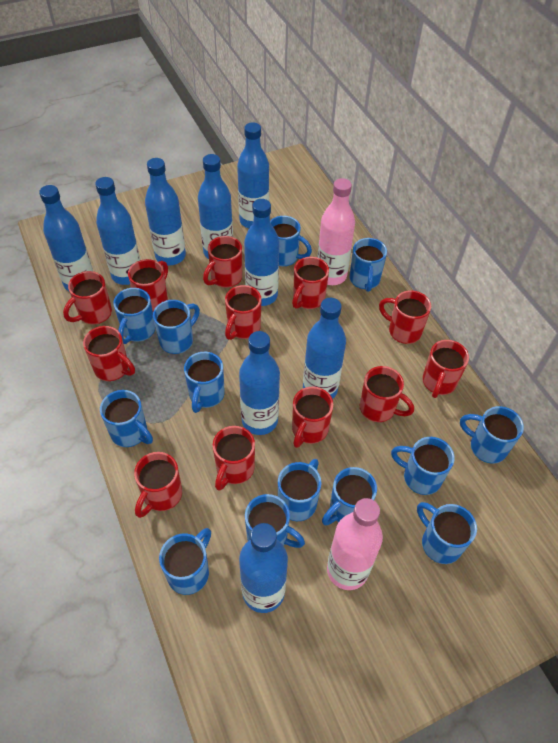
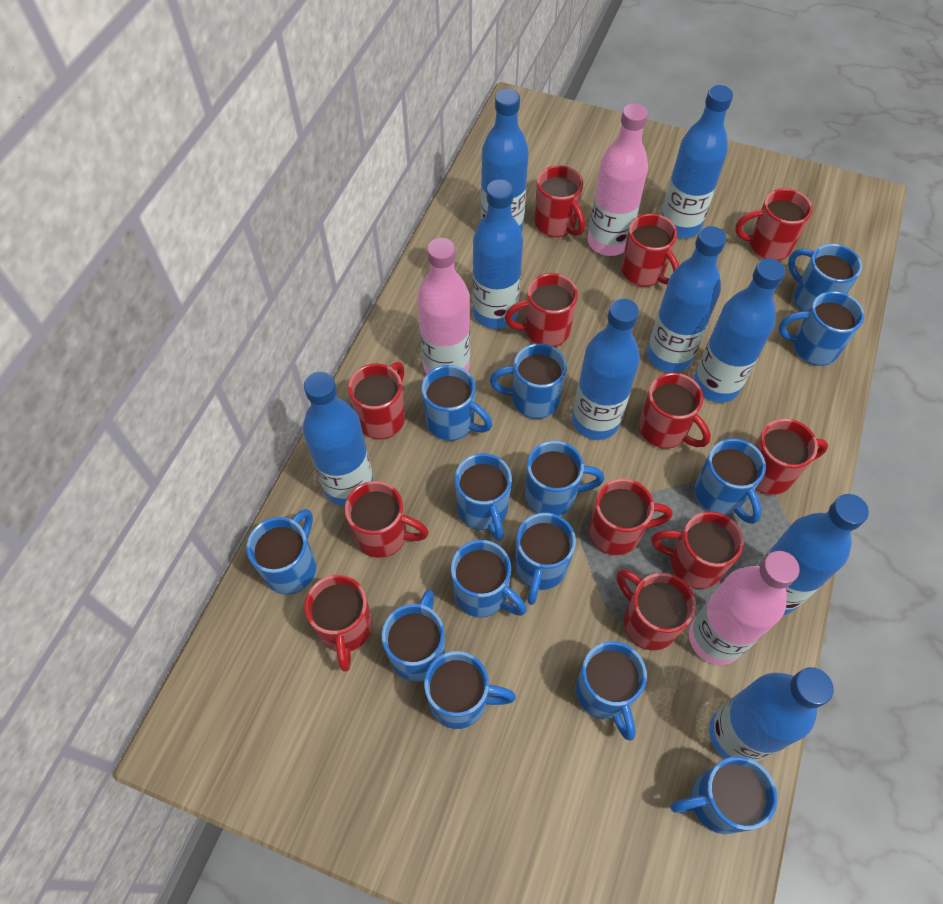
blue mug: [100,390,153,447] [113,288,155,344] [153,300,200,354] [159,528,211,595] [184,352,225,413] [245,494,305,548] [270,216,312,266] [278,459,322,521] [322,467,377,525] [349,238,387,292] [391,437,455,495] [417,502,477,564] [460,406,524,464] = 13 -> [247,509,316,595] [382,590,445,682] [422,365,492,441] [424,651,516,729] [451,540,527,618] [455,453,512,541] [490,343,567,419] [515,513,576,605] [525,441,604,516] [576,641,647,741] [671,756,777,834] [694,438,766,524] [778,291,864,366] [788,244,862,311] = 14
pink bottle: [317,178,355,285] [327,498,383,590] = 2 -> [417,238,470,374] [588,103,648,256] [689,551,800,665] = 3

